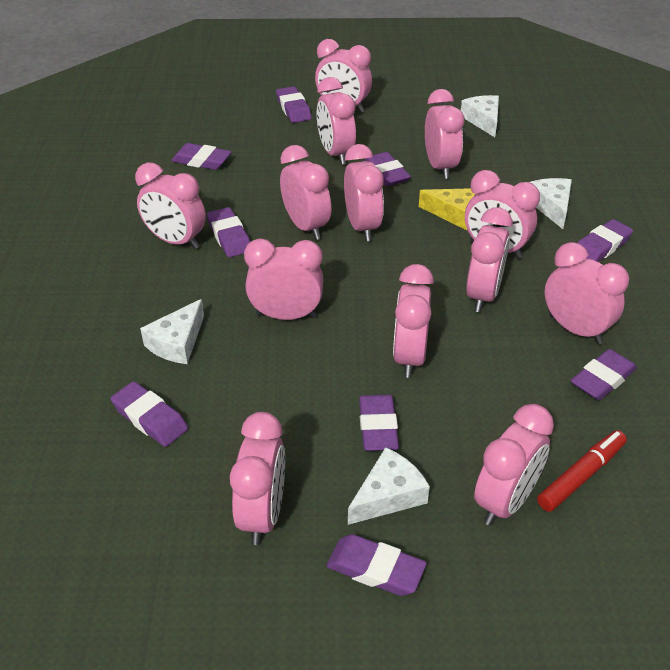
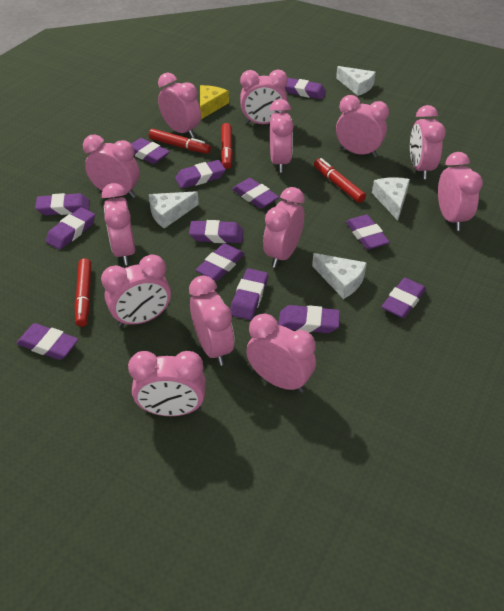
purple eraser: [111,381,188,447] [172,143,231,170] [207,207,250,257] [276,86,312,123] [326,534,427,596] [359,395,399,451] [364,152,411,186] [571,349,637,400] [577,219,633,262] = 9 -> [16,323,78,360] [35,193,90,215] [46,207,95,250] [131,138,170,164] [175,160,226,188] [189,220,244,243] [196,243,245,281] [230,268,268,320] [232,178,279,209] [278,305,340,333] [284,78,326,99] [346,215,390,250] [382,278,426,318] = 13
red marker: [537,430,627,512] = 1 -> [75,258,91,327] [149,129,211,154] [221,123,233,169] [314,158,366,203] = 4

